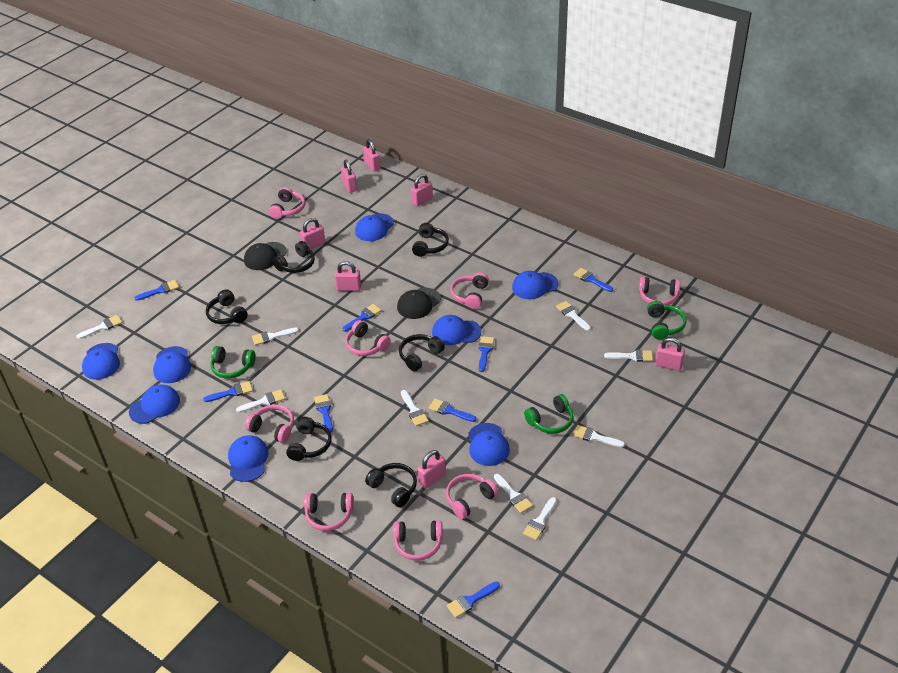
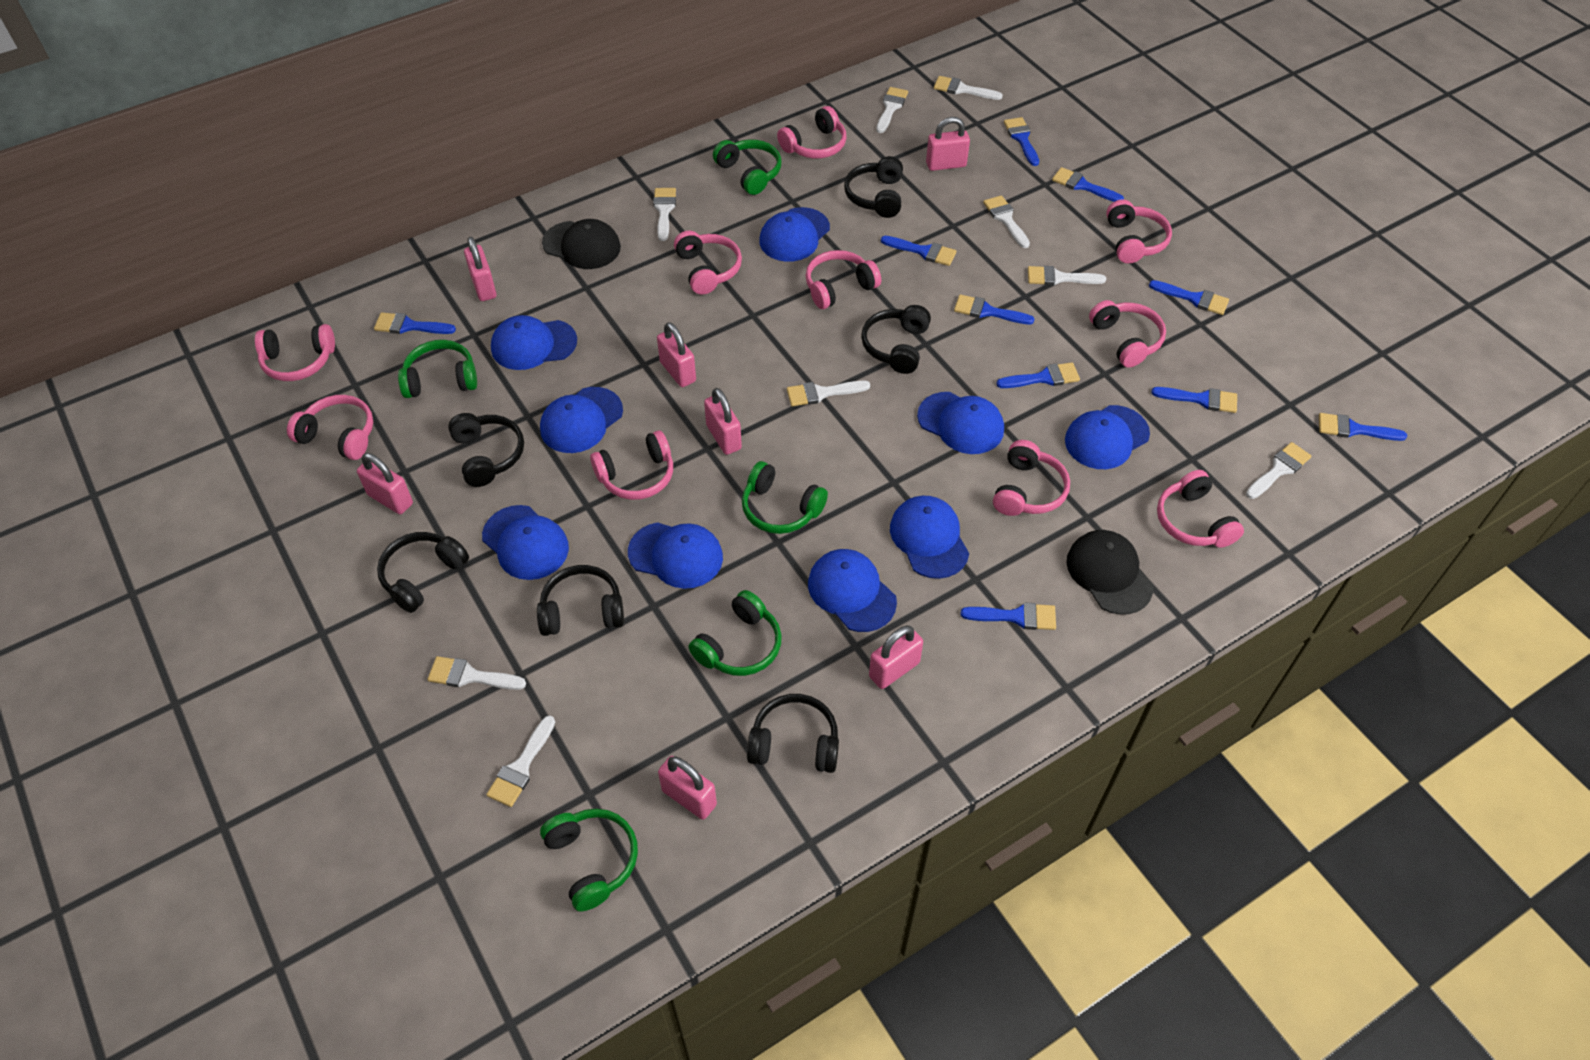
blue brush: [134,280,179,301] [203,381,253,402] [314,394,333,433] [343,304,382,332] [429,398,477,422] [447,582,500,618] [479,336,494,372] [573,268,613,292] = 8 -> [374,313,456,334] [881,236,956,266] [954,294,1035,325] [961,602,1056,630] [996,362,1080,388] [1004,117,1039,166] [1052,167,1124,202] [1149,280,1229,315] [1152,387,1237,413] [1319,413,1407,441] = 10
blue cap: [82,343,120,380] [129,384,180,424] [153,346,191,383] [228,435,269,482] [355,213,394,241] [432,315,481,345] [468,423,510,466] [512,271,558,299] = 8 -> [482,505,569,580] [491,315,577,370] [540,387,623,453] [628,522,723,589] [759,207,830,262] [808,549,897,632] [890,496,969,579] [917,392,1004,454] [1065,405,1150,469] = 9
green headphones: [210,346,256,379] [524,394,573,434] [647,301,686,339] = 3 -> [398,340,477,398] [540,809,638,912] [688,590,782,676] [713,139,782,195] [742,461,828,534] = 5
pink headphones: [245,405,294,443] [269,187,305,219] [304,493,354,531] [345,320,391,356] [393,520,443,561] [446,474,498,519] [450,272,489,309] [639,277,680,305] = 8 -> [255,324,335,381] [287,395,373,460] [590,430,673,500] [674,230,742,295] [777,106,846,158] [806,250,881,309] [993,440,1070,516] [1089,300,1166,368] [1106,200,1172,263] [1157,470,1244,548] = 10

